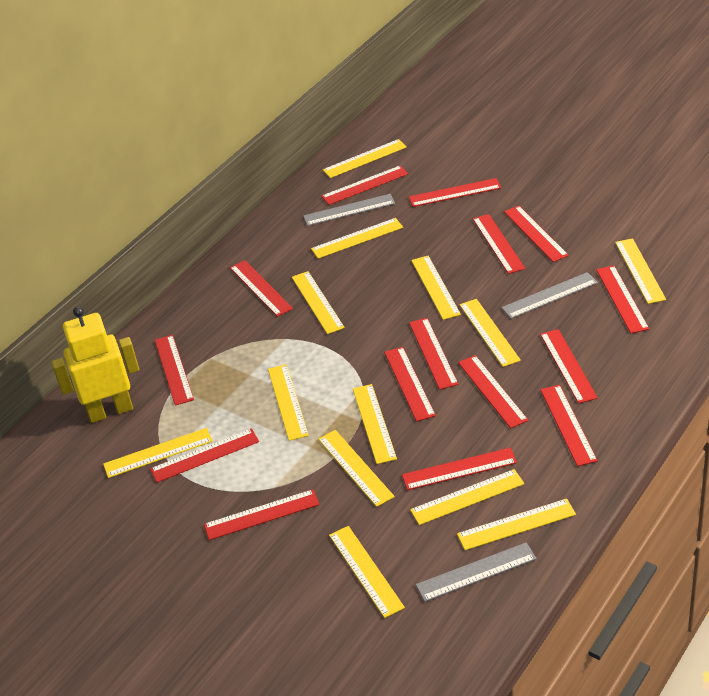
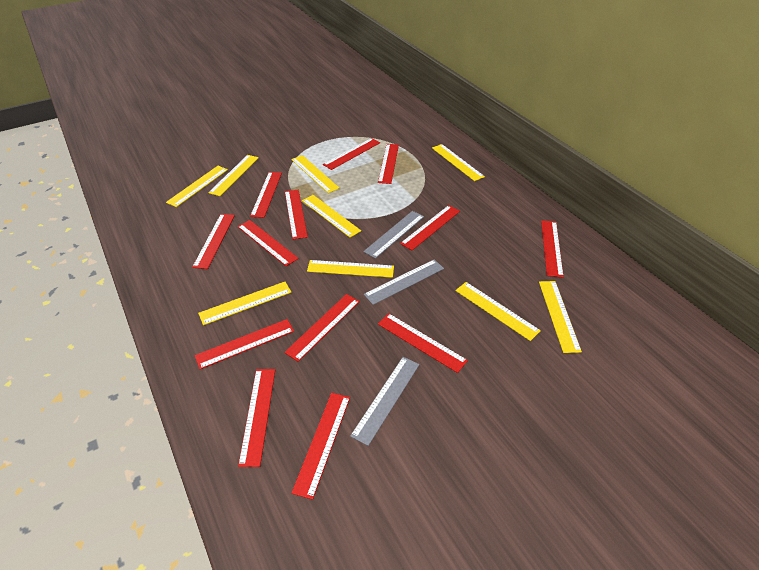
red ruler: [150,428,259,483] [155,335,194,406] [204,489,319,540] [230,260,293,317] [321,166,408,205] [384,347,436,422] [402,448,517,490] [409,178,501,207] [409,318,459,390] [458,355,528,428] [473,214,525,274] [504,206,569,262] [540,329,598,404] [540,385,598,466] [596,265,649,333] = 15 -> [192,214,235,269] [195,319,294,369] [238,220,299,266] [238,369,275,467] [250,172,282,218] [284,294,360,362] [285,190,308,239] [292,393,350,500] [323,138,380,170] [378,144,399,184] [378,313,468,373] [400,205,460,250] [541,220,564,278] = 13
yellow robot: [51,306,139,423] = 1 -> none = 0
yellow ruler: [103,428,213,478] [268,364,309,441] [292,271,345,334] [311,218,403,258] [318,430,395,507] [323,139,407,178] [329,526,405,618] [353,384,397,464] [410,469,524,525] [411,256,461,320] [457,499,576,550] [459,299,521,367] [615,238,666,304] = 13 -> [166,166,228,207] [198,282,291,325] [208,155,259,196] [291,155,339,193] [302,195,361,238] [307,260,394,278] [432,144,485,181] [455,282,541,341] [539,281,582,353] = 9

